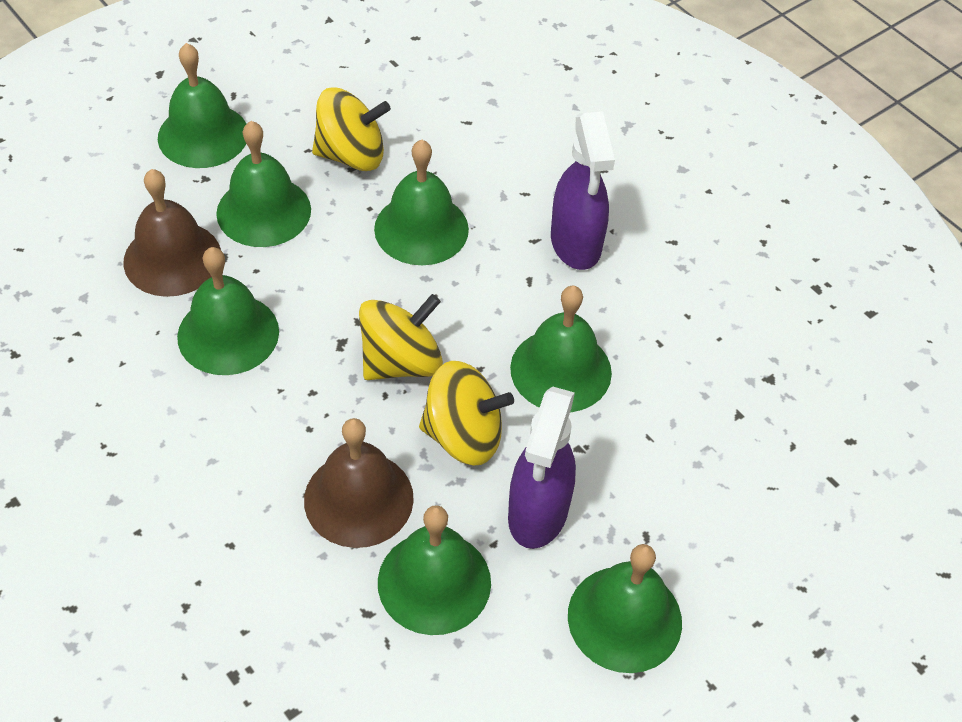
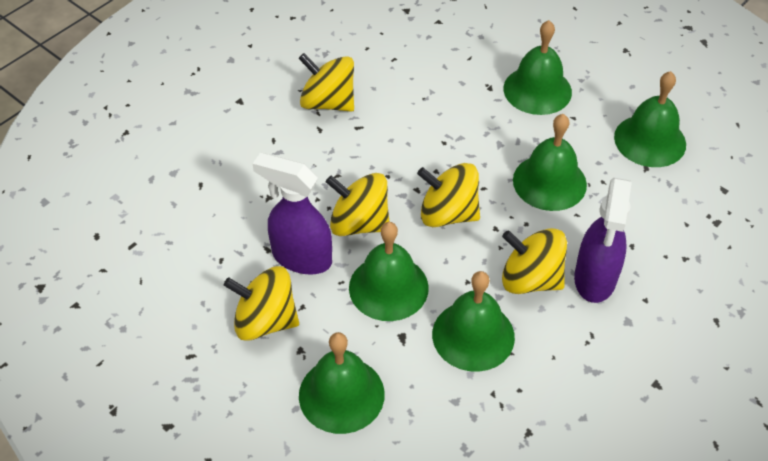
brown bell: [123,169,221,297] [304,418,414,548] = 2 -> none = 0
green bell: [158,43,246,168] [177,247,279,375] [216,121,311,247] [374,140,469,265] [378,505,491,635] [510,286,612,412] [568,544,682,673] = 7 -> [299,332,385,434] [349,222,429,321] [432,271,515,372] [503,20,572,115] [513,114,587,211] [614,71,686,167] = 6
yellow spinning top: [312,88,391,171] [359,294,443,380] [419,361,514,466] = 3 -> [224,266,299,341] [299,53,354,112] [326,173,389,236] [417,163,480,227] [502,228,567,294] = 5

